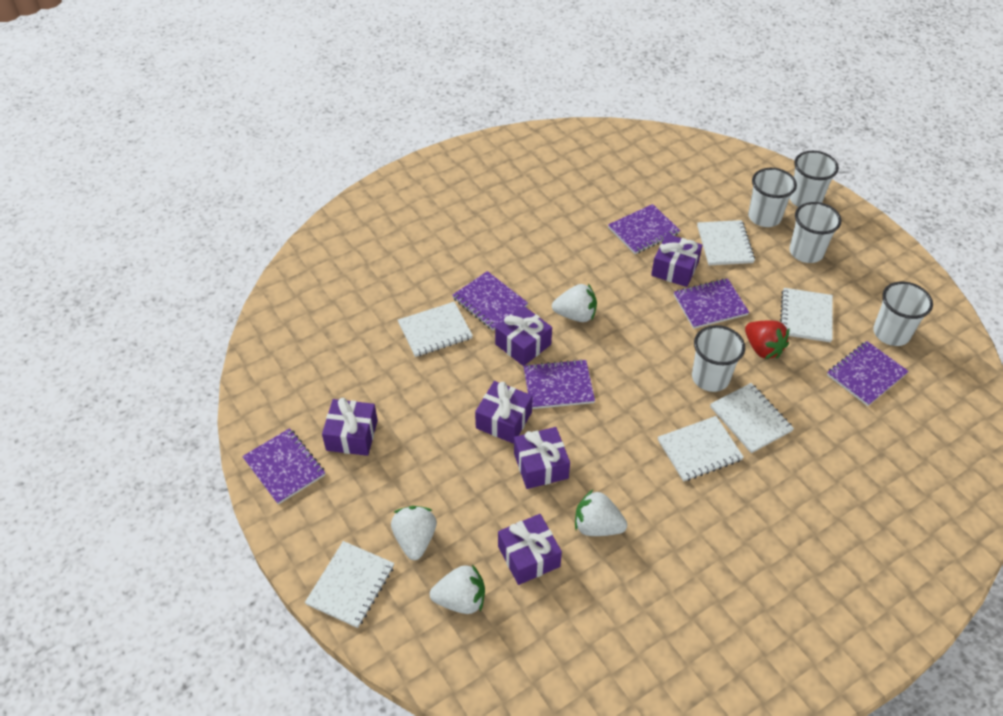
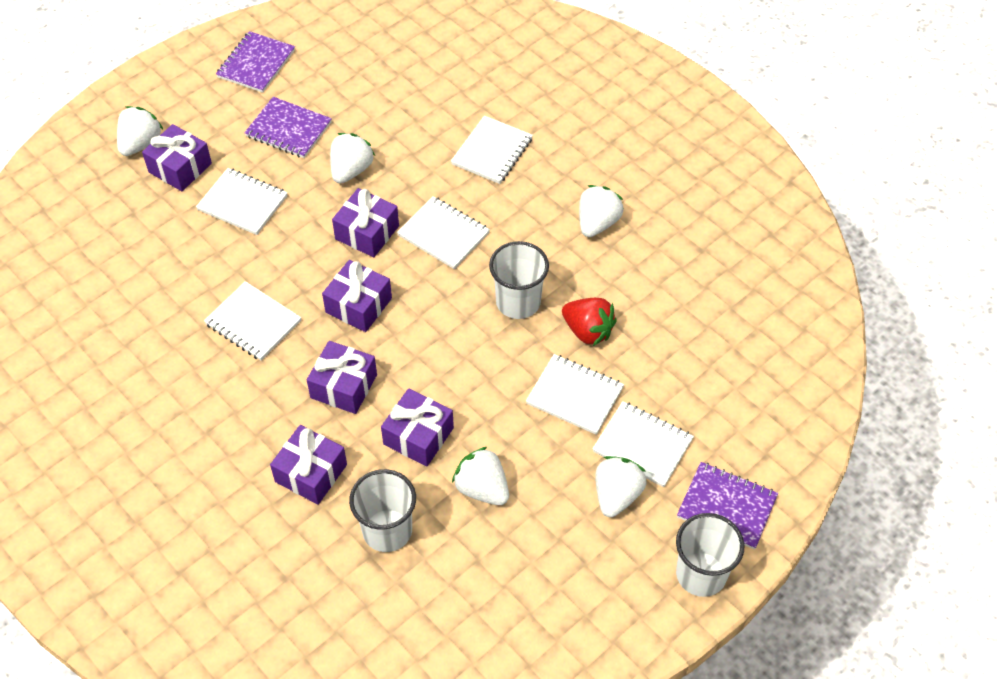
purple notebook: [242,428,325,505] [452,271,528,330] [524,359,595,409] [608,204,680,254] [674,278,749,329] [827,341,909,406] = 6 -> [216,31,295,93] [244,97,332,158] [677,462,778,549] = 3
white cup: [692,325,745,392] [748,168,797,227] [789,202,841,263] [790,151,839,207] [873,282,933,346] = 5 -> [349,469,416,552] [489,241,549,319] [676,513,744,597] = 3
white strawberry: [391,506,437,560] [430,564,485,614] [552,284,597,322] [575,490,627,536] = 4 -> [117,106,163,156] [330,133,375,184] [452,447,509,505] [579,185,624,237] [595,456,647,517] = 5

